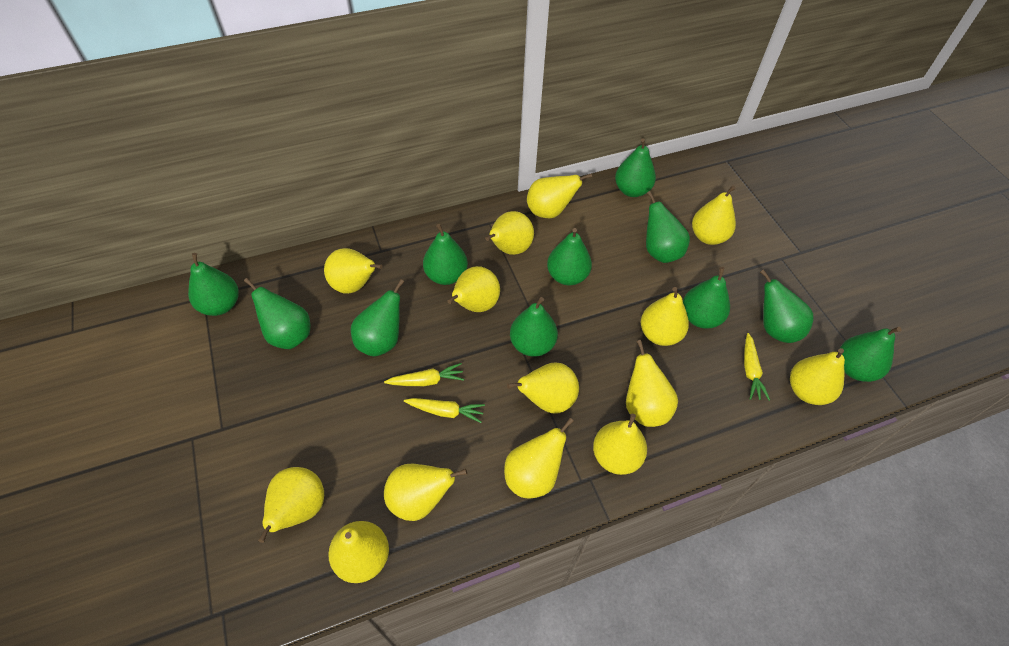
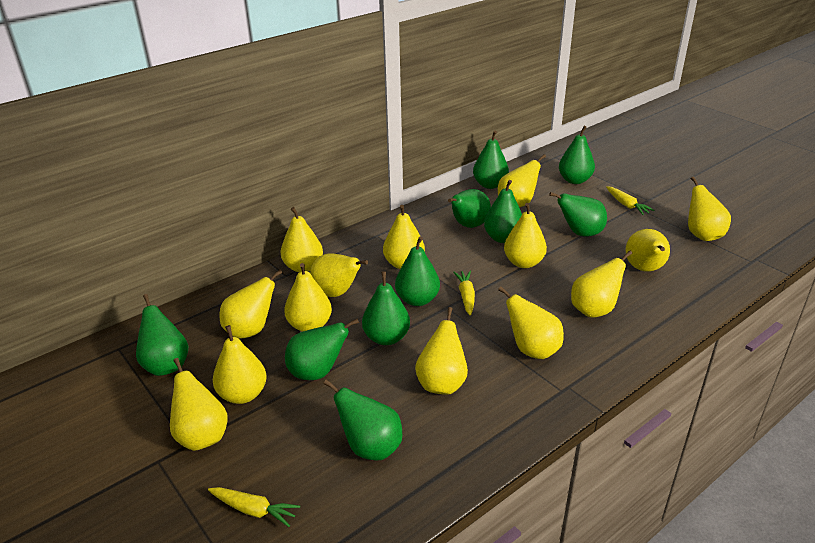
green pear: [188,253,239,316] [244,278,310,349] [351,279,404,356] [423,224,468,285] [510,297,558,357] [547,228,592,285] [615,138,656,197] [646,191,690,263] [683,267,730,329] [760,269,814,343] [840,327,902,382] = 11 -> [136,294,188,376] [285,318,359,380] [323,379,402,460] [362,271,410,345] [395,237,440,306] [448,189,491,228] [473,131,509,189] [484,180,522,243] [549,192,607,236] [559,126,595,184] = 10

